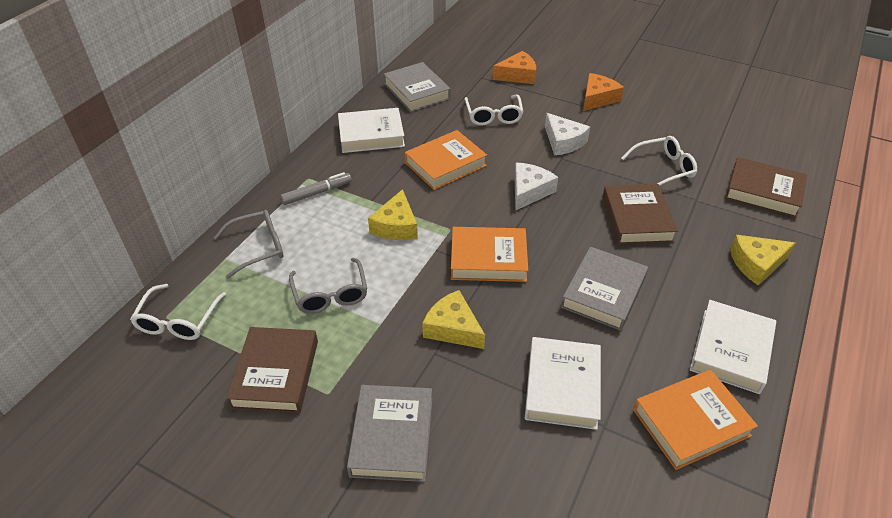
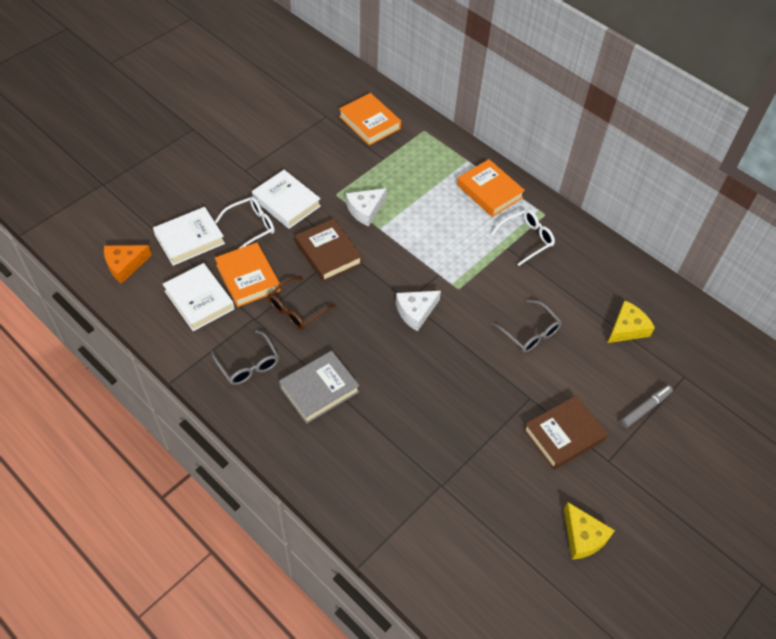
brown book: [226,327,318,413] [602,184,678,245] [725,157,807,218] = 3 -> [295,219,362,282] [524,395,608,470] = 2
brown glasses: none = 0 -> [268,277,336,330] = 1
grey book: [347,385,432,482] [384,62,451,112] [561,247,648,331] = 3 -> [279,351,359,424] = 1
orange cheese: [493,51,536,84] [583,73,624,111] = 2 -> [104,245,152,284] = 1
white glasses: [130,284,226,340] [464,94,523,126] [621,136,697,186] = 3 -> [215,197,275,249] [491,210,555,266] = 2
yellow cheese: [368,189,418,240] [422,290,485,349] [730,235,795,286] = 3 -> [564,502,615,560] [608,301,655,343] = 2

